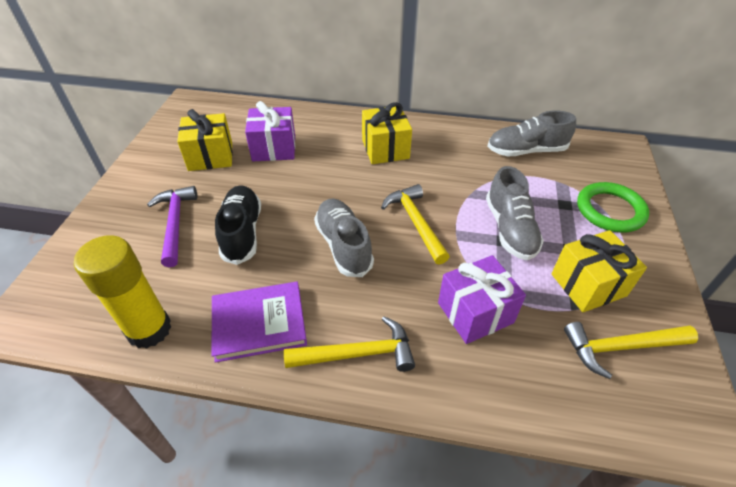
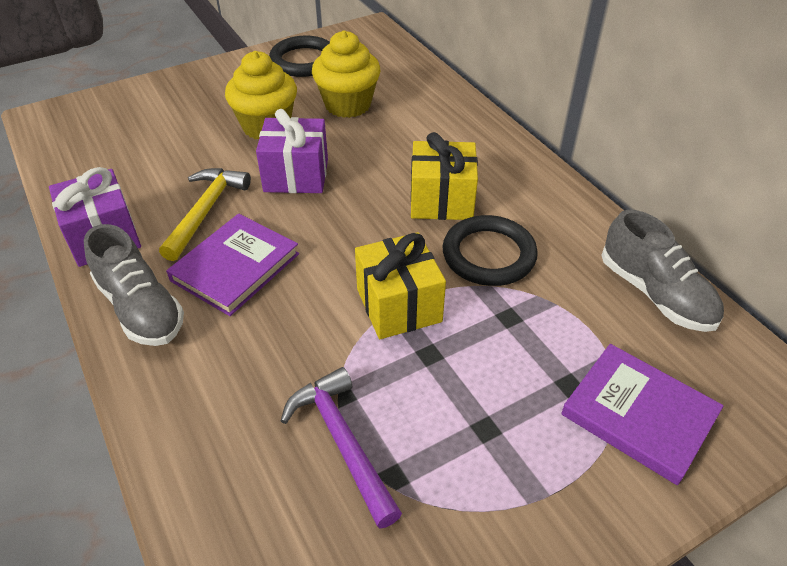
black ring: none = 0 -> [269,35,330,77] [442,215,538,286] = 2
black shoe: [215,185,261,265] = 1 -> none = 0
green ring: [577,182,649,233] = 1 -> none = 0
grey shoe: [314,199,374,277] [486,166,544,260] [487,111,576,157] = 3 -> [83,224,184,346] [601,210,724,332] = 2
purple book: [211,282,307,363] = 1 -> [166,214,299,316] [561,344,724,485] = 2
yellow cupcake: none = 0 -> [225,51,297,139] [312,30,380,118] = 2
yellow gift: [177,109,233,171] [362,102,412,164] [551,230,647,312] = 3 -> [355,232,446,339] [411,132,478,220] = 2
yellow glue stick: [74,235,171,349] = 1 -> none = 0
yellow hammer: [284,316,415,372] [381,184,450,265] [564,322,698,379] = 3 -> [159,168,251,261] = 1

